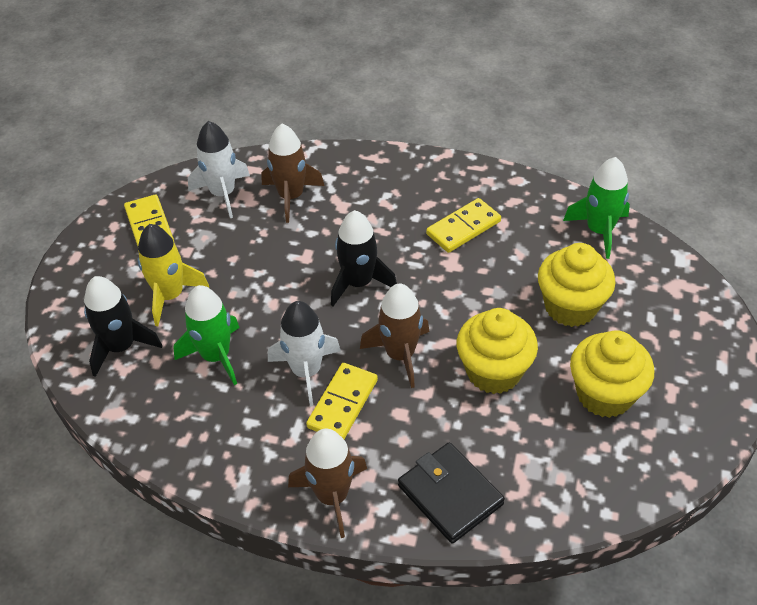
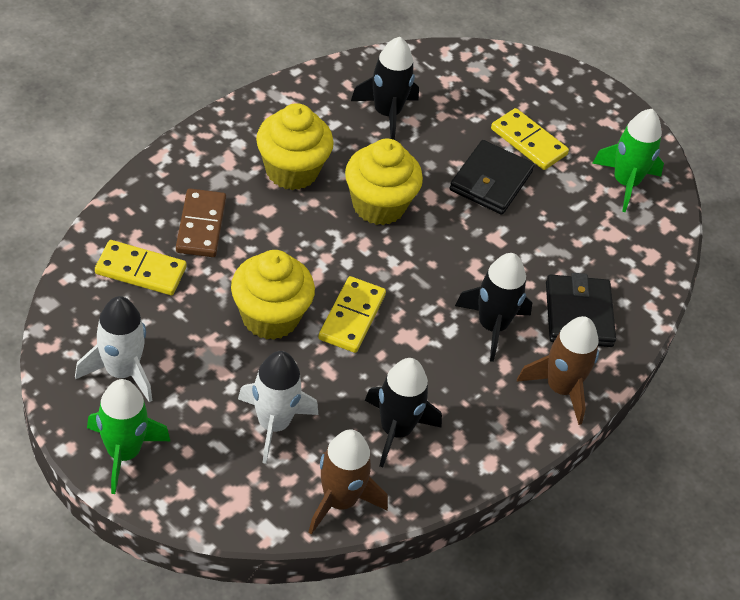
black rocket: [84,276,162,377] [331,210,397,306] = 2 -> [351,37,419,140] [365,358,442,467] [455,253,532,362] = 3
black wallet: [398,442,505,544] = 1 -> [449,140,534,215] [546,273,616,347] = 2
brown domino: none = 0 -> [176,188,226,257] = 1
brown rocket: [262,124,324,223] [288,429,367,538] [360,283,429,388] = 3 -> [309,430,388,535] [517,316,599,425] = 2
yellow rocket: [138,224,210,326] = 1 -> none = 0

